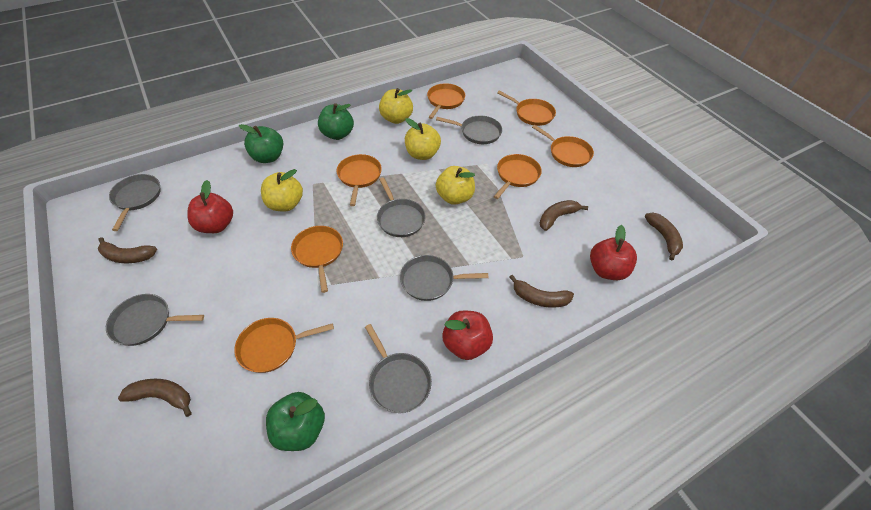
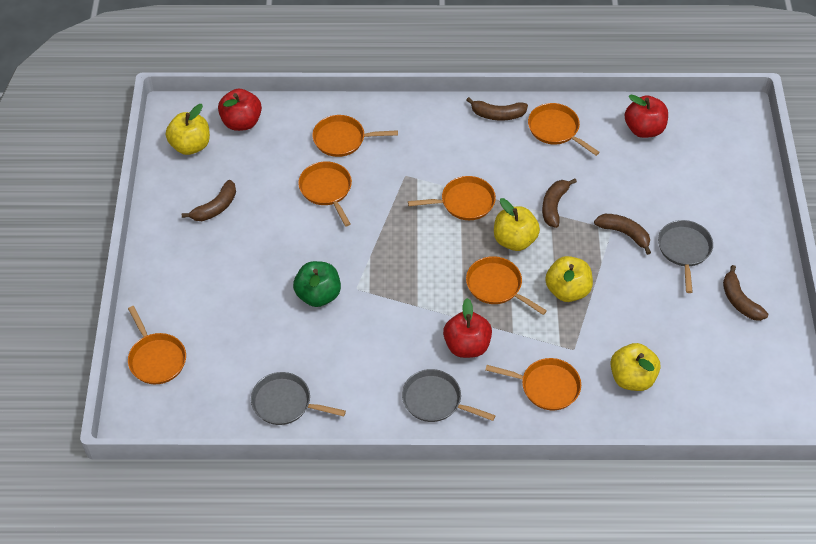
green apple: [239,124,283,163] [266,392,325,451] [318,103,354,140] = 3 -> [293,261,341,307] = 1
grey pan: [106,294,204,346] [109,174,161,231] [365,324,432,413] [377,177,426,237] [400,255,488,301] [436,115,502,144] = 6 -> [251,372,346,425] [402,369,496,422] [658,220,713,293] = 3

